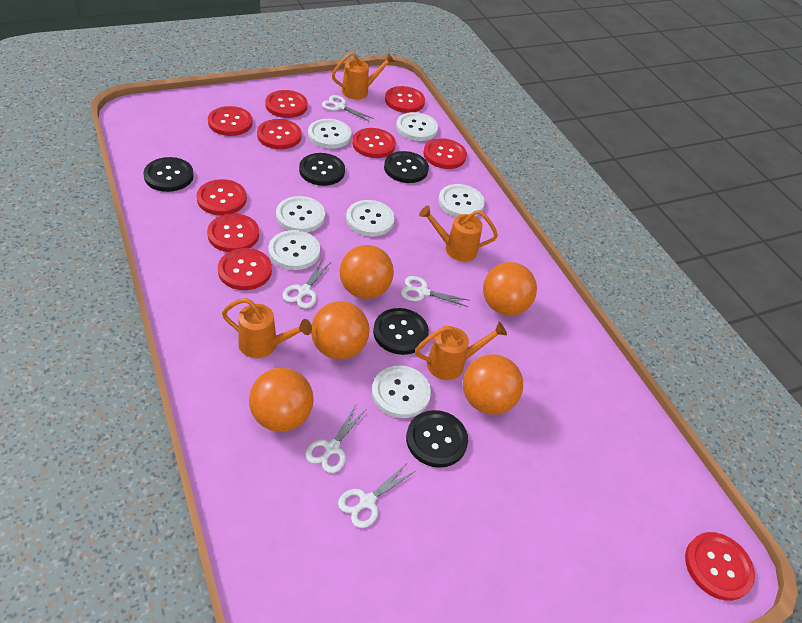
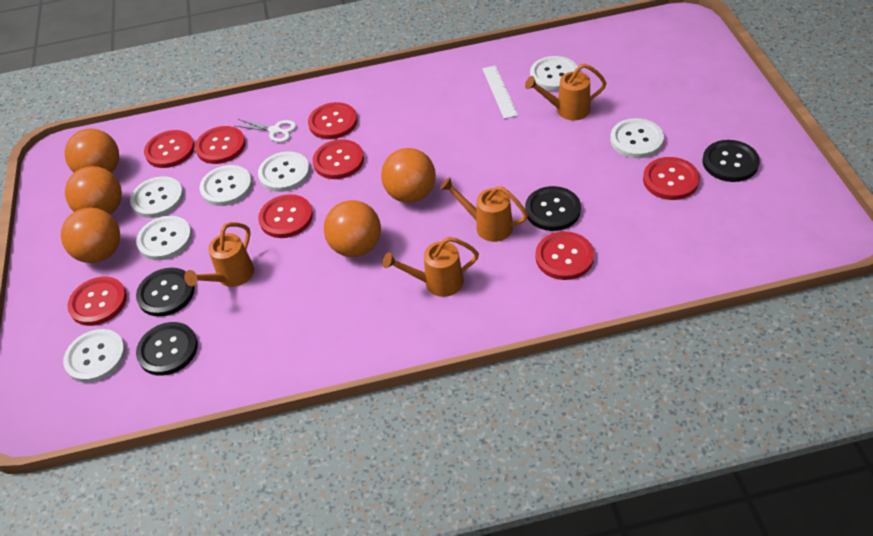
black button: [143,157,194,192] [299,153,345,186] [373,308,429,355] [384,151,429,183] [406,410,468,468] = 5 -> [136,268,195,317] [136,322,198,376] [525,186,581,231] [703,140,760,182] = 4
red button: [196,179,247,215] [207,214,259,252] [208,106,253,136] [218,248,272,290] [257,119,301,149] [265,90,308,118] [352,128,396,158] [385,86,425,113] [423,138,467,169] [685,532,755,601] = 10 -> [67,277,127,326] [144,130,195,168] [195,126,246,164] [258,194,313,238] [308,102,357,139] [313,139,364,179] [535,231,594,280] [643,157,700,200] = 8
white ruler: none = 0 -> [482,65,518,119] = 1
white scissors: [282,260,331,308] [305,405,366,473] [322,95,374,122] [338,463,416,528] [401,276,468,307] = 5 -> [235,119,297,142] = 1

